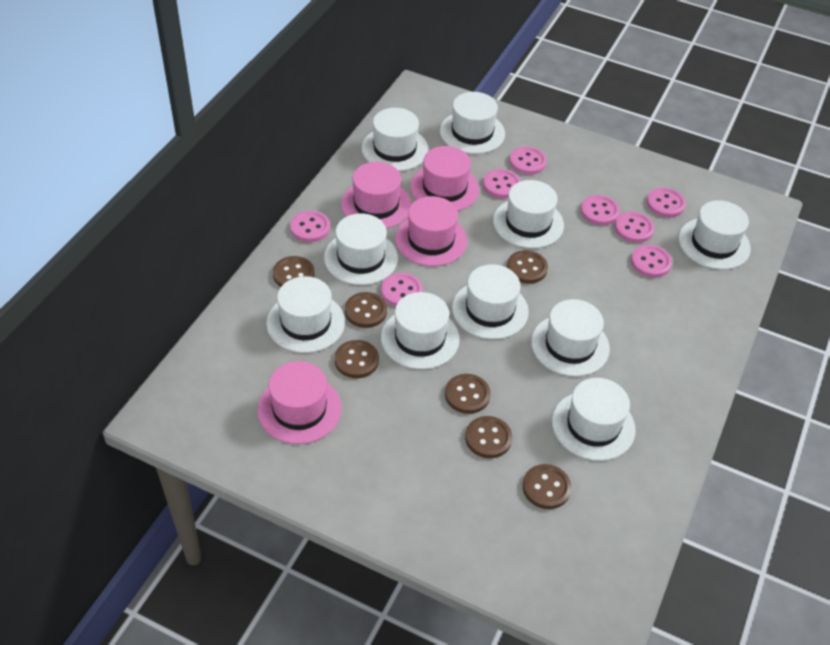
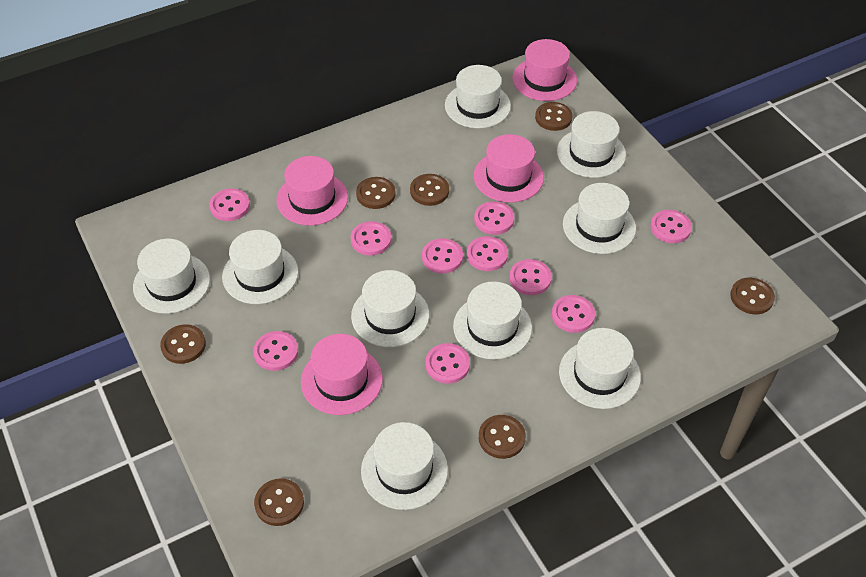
pink button: [290,211,330,242] [381,273,423,307] [483,169,521,198] [509,146,547,175] [580,195,620,225] [615,212,655,243] [631,245,672,278] [647,188,686,217] = 8 -> [209,188,250,221] [253,331,298,371] [351,221,391,256] [422,238,463,274] [425,343,470,384] [467,236,508,271] [474,201,514,235] [509,259,552,295] [552,295,595,333] [650,210,692,243] = 10
white hat: [267,276,345,353] [324,213,398,285] [361,108,428,171] [381,292,460,369] [440,92,505,154] [452,264,529,339] [493,180,564,249] [531,299,610,377] [552,378,636,461] [679,200,751,270] = 10 -> [133,239,210,314] [222,230,298,304] [351,270,429,347] [361,422,448,510] [445,65,511,129] [453,281,532,360] [557,111,626,178] [559,328,641,409] [563,183,636,254] = 9

